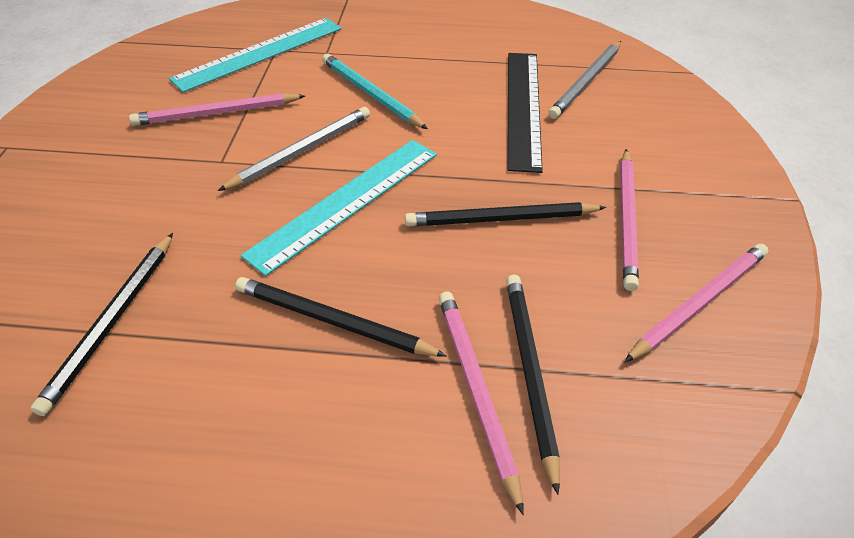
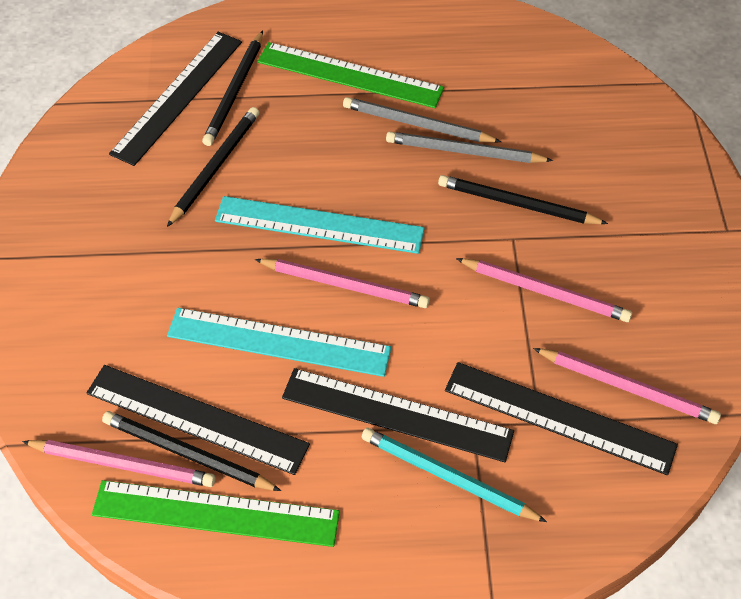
black ruler: [507,53,543,173] = 1 -> [87,365,310,475] [109,32,242,166] [282,368,514,462] [445,362,678,475] = 4
green ruler: none = 0 -> [92,480,340,547] [257,42,444,108] = 2

